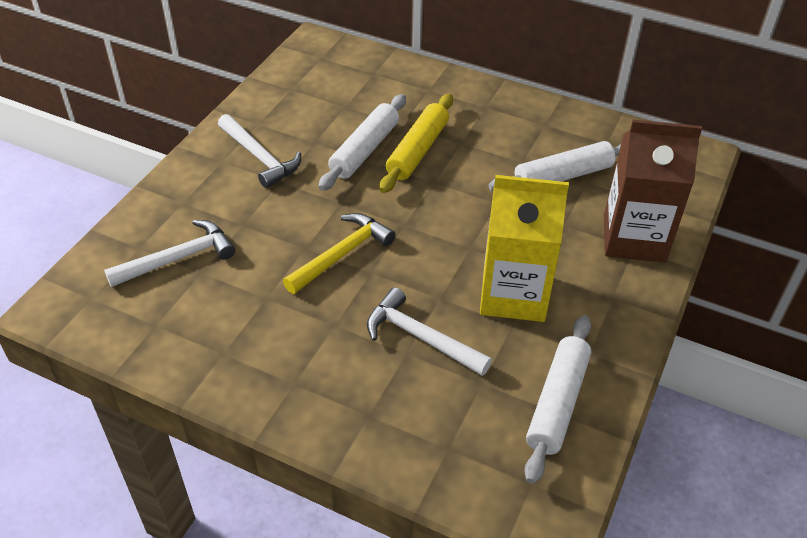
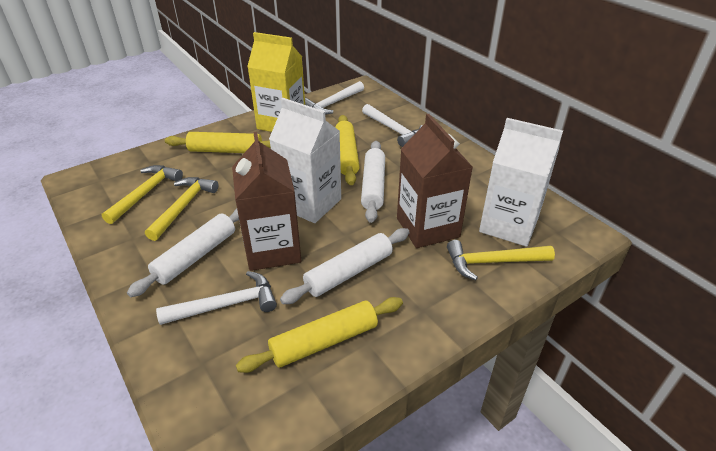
brown carton: [604,120,702,263] = 1 -> [232,132,301,271] [397,114,473,248] = 2
white carton: none = 0 -> [269,98,341,223] [479,118,563,247] = 2
yellow hammer: [283,213,396,294] = 1 -> [102,165,183,224] [145,177,218,241] [447,240,555,280] = 3
yellow rolling pin: [380,94,453,193] = 1 -> [165,132,271,153] [236,297,403,373] [335,115,360,185] = 3

